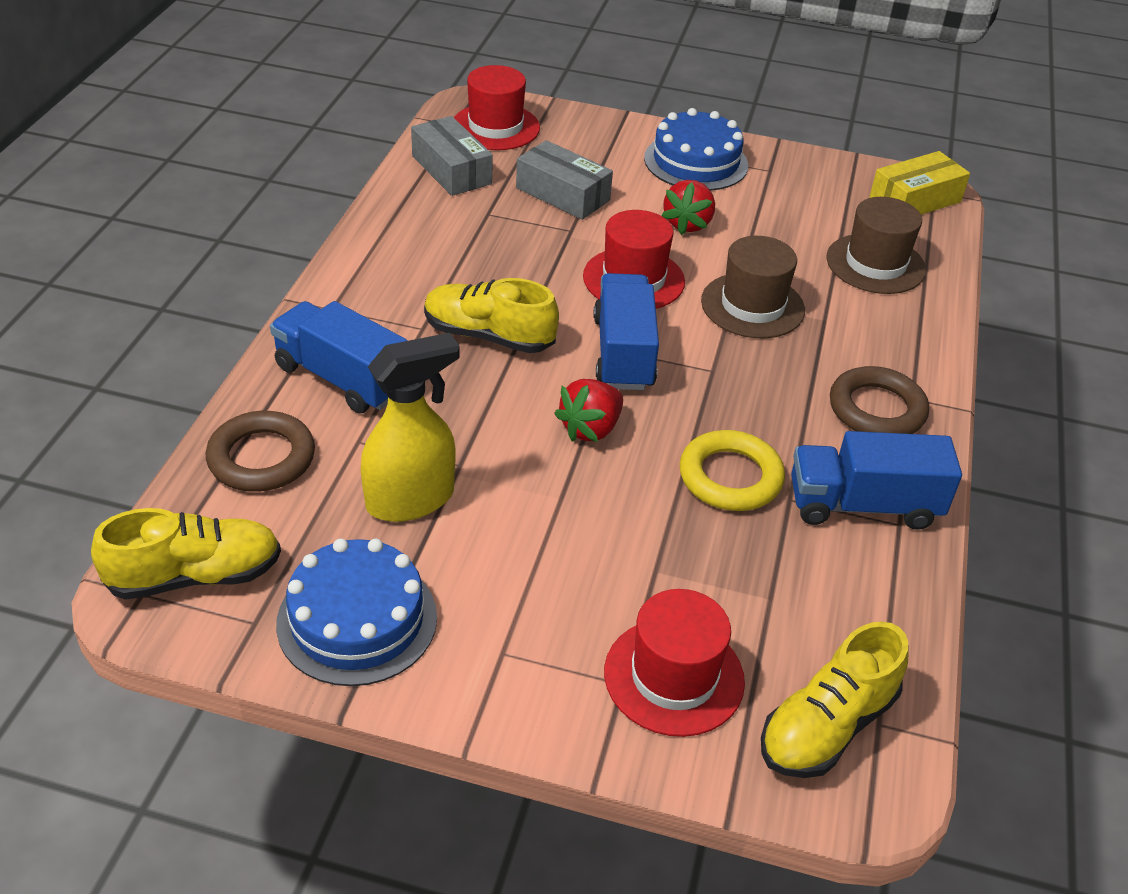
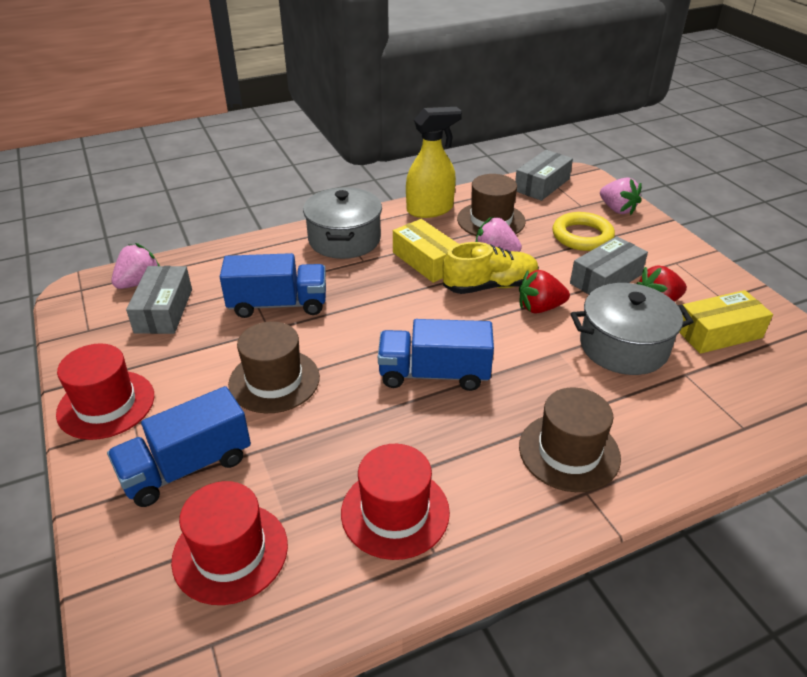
blue cake: [276,539,437,686] [644,108,748,191] = 2 -> none = 0
brown hat: [701,236,805,338] [826,197,926,294] = 2 -> [228,321,320,413] [457,174,526,236] [519,387,621,492] = 3
brown ring: [206,411,315,492] [830,366,929,434] = 2 -> none = 0
grey box: [411,116,493,196] [516,140,613,220] = 2 -> [126,266,192,334] [515,150,573,201] [570,236,648,294] = 3
grey pot: none = 0 -> [303,187,382,259] [571,283,693,375] = 2
pink strawberry: none = 0 -> [111,243,160,289] [476,217,522,252] [600,177,642,215] = 3
yellow box: [869,151,970,215] = 1 -> [393,219,458,283] [679,290,773,354] = 2
yellow shoe: [91,508,281,600] [424,278,559,353] [761,622,909,778] = 3 -> [442,242,539,294] = 1

